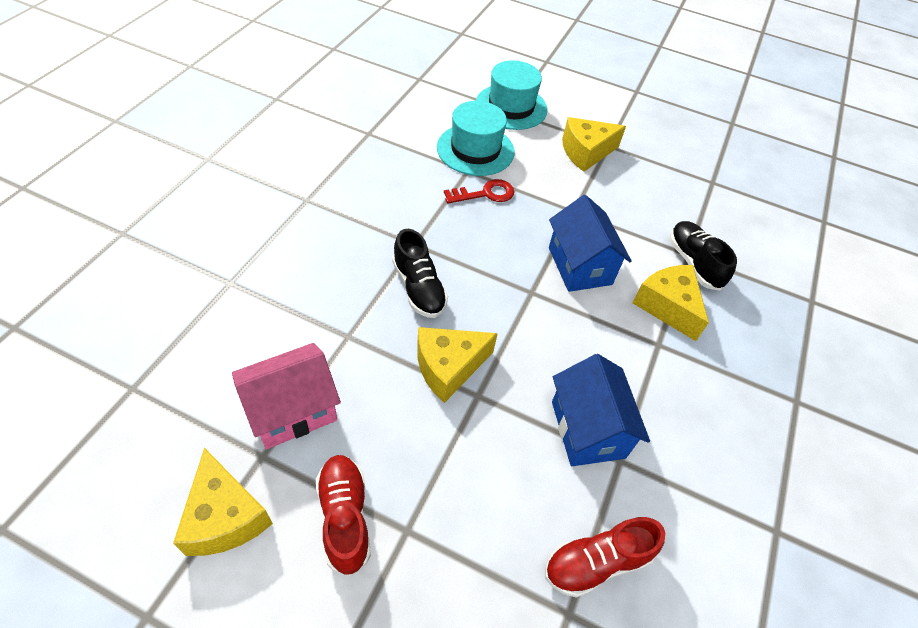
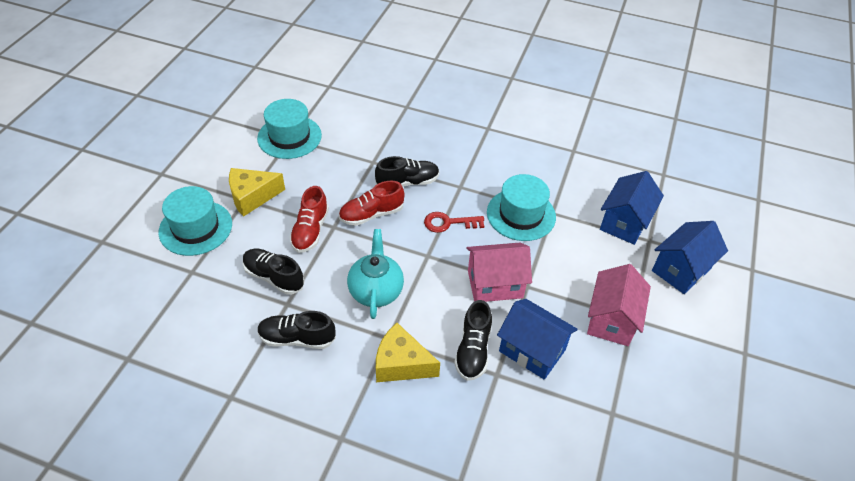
black shoe: [392,229,448,318] [669,221,737,290] = 2 -> [243,249,304,295] [257,311,336,349] [375,156,440,187] [454,300,492,381] = 4
blue house: [549,195,632,292] [552,354,650,466] = 2 -> [497,299,578,380] [600,171,664,245] [652,221,728,294] = 3
pink house: [232,343,341,449] = 1 -> [466,243,532,302] [587,264,651,346] = 2
turquoise hat: [437,101,514,176] [476,60,548,130] = 2 -> [158,186,232,256] [257,99,322,159] [487,174,556,241] = 3
turquoise teapot: none = 0 -> [347,229,404,319] = 1
yellow cheese: [173,448,273,556] [417,327,498,403] [562,117,626,172] [633,265,709,341] = 4 -> [229,168,285,217] [376,323,440,382] = 2

